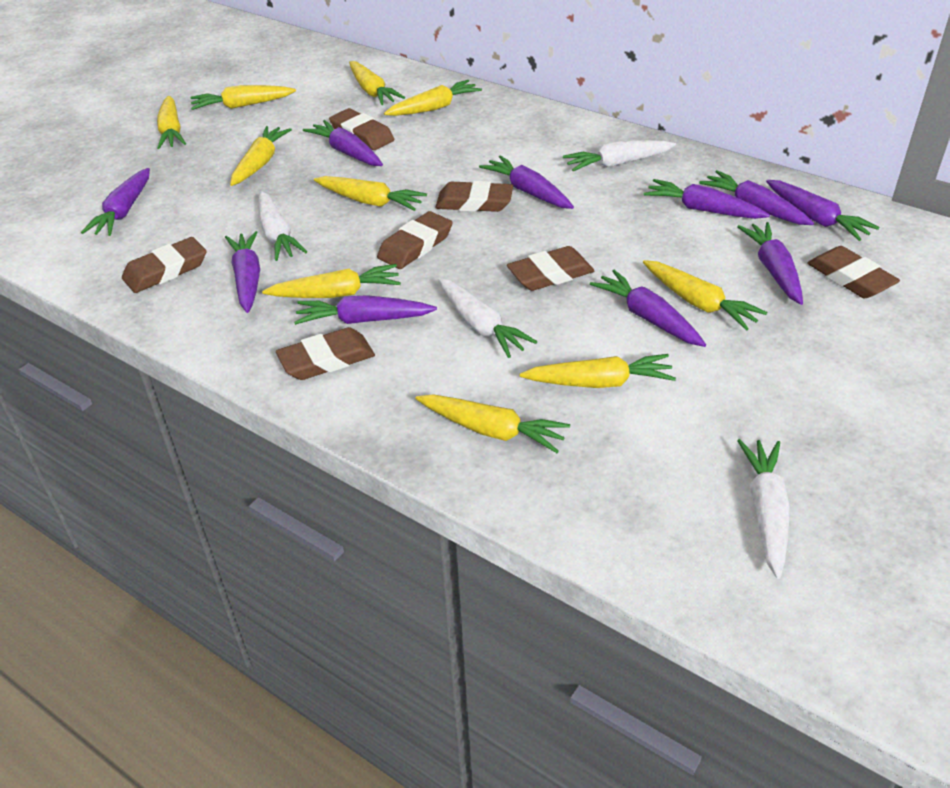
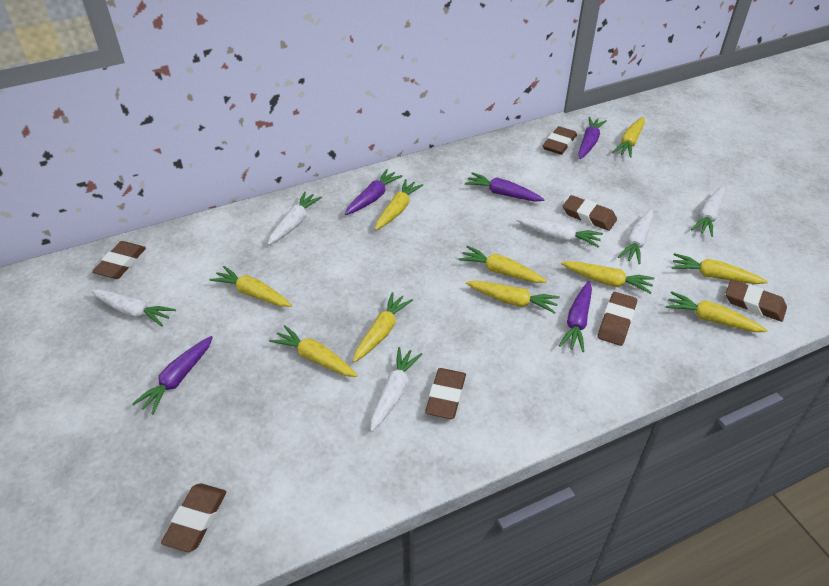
purple carrot: [81,168,150,236] [225,231,260,313] [294,295,437,325] [303,120,383,166] [479,155,574,209] [590,270,706,347] [644,179,770,219] [699,170,814,225] [737,222,803,305] [766,180,880,241] = 10 -> [132,336,213,415] [345,169,403,215] [465,172,545,201] [559,281,592,352] [578,117,607,159] = 5
white carrot: [259,191,307,261] [438,278,537,358] [563,140,676,171] [737,439,790,579] = 4 -> [91,289,176,327] [268,192,322,245] [370,347,422,432] [516,218,603,247] [618,209,653,264] [691,186,725,237] = 6

